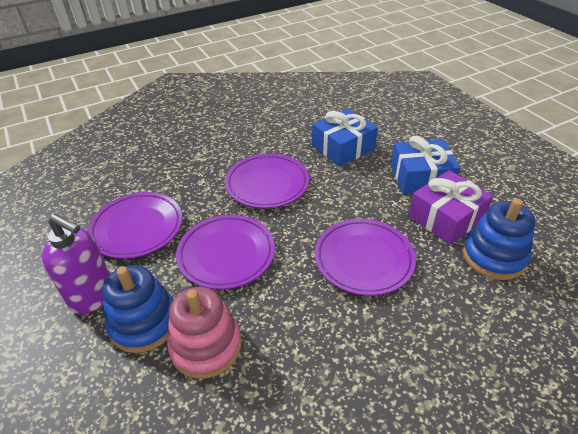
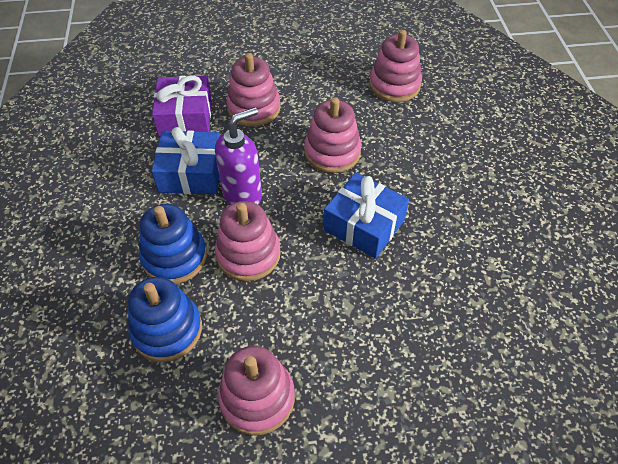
pink stacking toy: [167,287,242,379] = 1 -> [215,201,281,281] [218,346,295,435] [226,53,281,127] [304,97,361,173] [369,30,422,102] = 5
purple plate: [88,192,183,259] [176,215,275,290] [225,153,309,208] [315,219,416,296] = 4 -> none = 0

